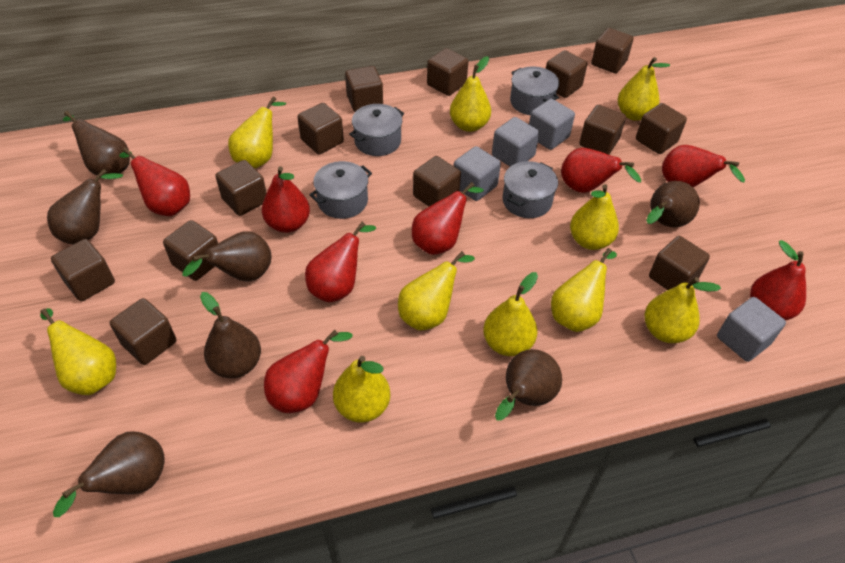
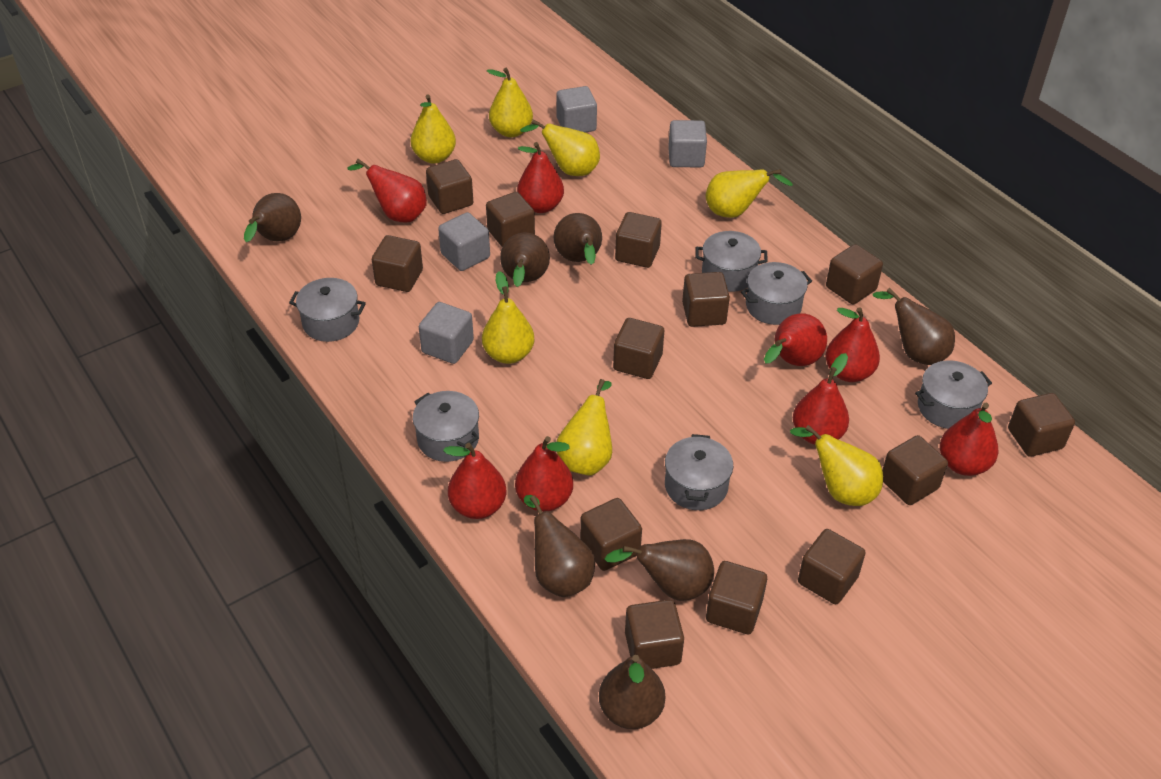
grey pot: [310,161,372,219] [349,104,404,156] [502,161,558,218] [510,66,559,115] = 4 -> [289,278,366,342] [413,391,479,462] [665,434,733,510] [695,231,768,292] [741,262,812,325] [915,360,992,429] = 6
yellow pear: [40,308,116,395] [228,97,286,168] [333,356,390,422] [398,251,475,331] [450,56,491,132] [483,272,538,356] [551,248,617,332] [570,184,619,250] [618,57,670,121] [644,277,721,343] = 10 -> [411,94,456,164] [482,271,535,364] [487,68,533,137] [520,120,600,176] [557,379,612,476] [706,169,793,218] [790,425,883,506] = 7

